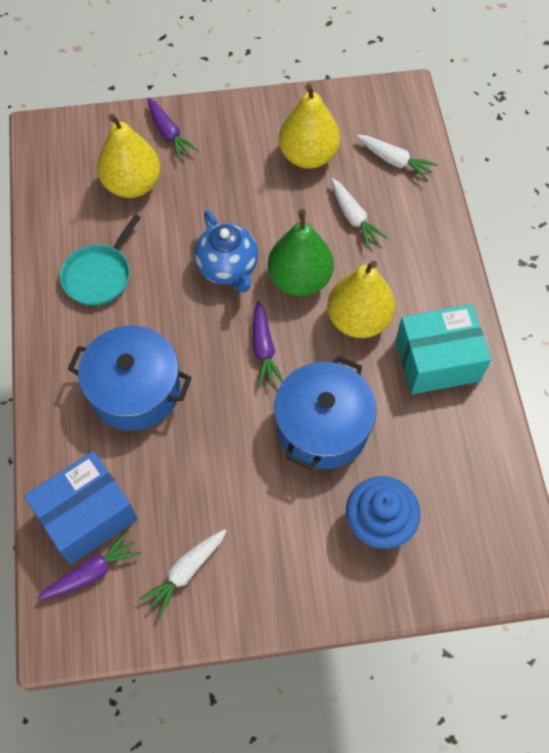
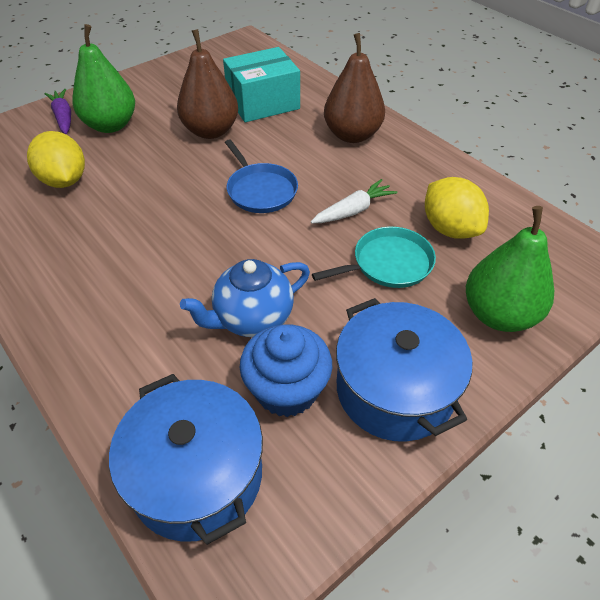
blue box: [24,451,137,564] = 1 -> none = 0
blue pan: none = 0 -> [225,139,298,213] = 1
brown pear: none = 0 -> [177,29,238,139] [324,33,385,143] = 2
green pear: [268,209,334,296] = 1 -> [72,24,135,133] [466,206,554,332] = 2
purple carrot: [38,531,141,600] [147,98,199,160] [253,301,283,388] = 3 -> [44,89,71,134] = 1
white carrot: [139,529,227,618] [331,178,387,248] [357,135,438,180] = 3 -> [311,179,397,223] = 1
yellow lemon: none = 0 -> [27,131,85,188] [425,177,489,239] = 2
yellow pear: [97,114,161,198] [279,83,340,169] [327,261,395,338] = 3 -> none = 0

